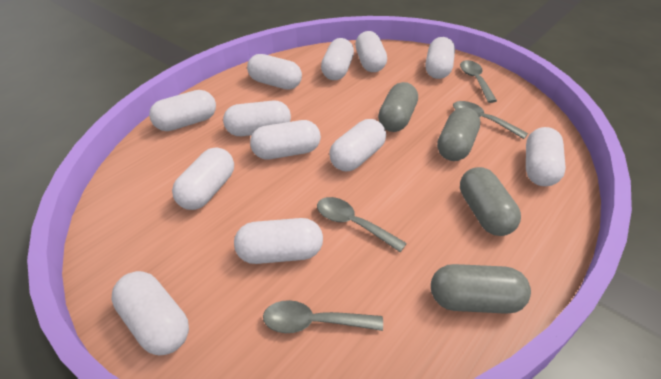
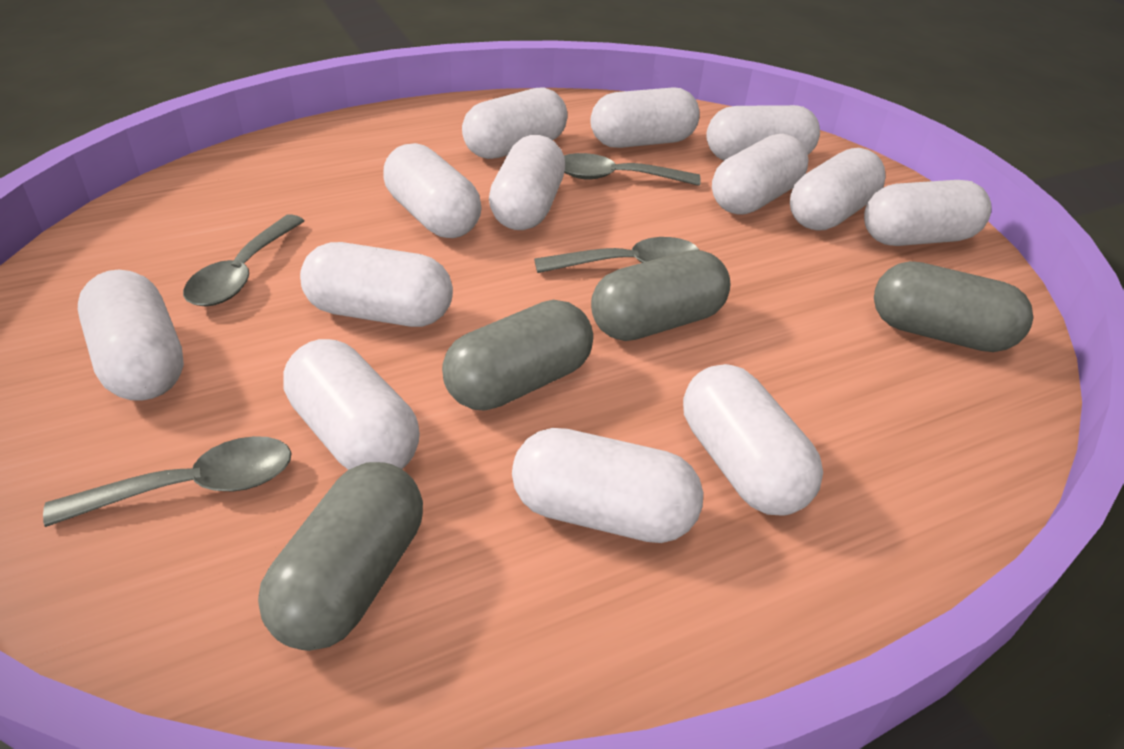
white capsule: [111,271,189,355] [149,90,216,131] [172,147,234,210] [223,101,291,136] [234,218,323,264] [247,54,302,90] [250,120,321,159] [321,38,354,80] [329,119,386,171] [355,31,387,72] [426,37,455,79] [526,127,566,186] = 12 -> [78,270,184,401] [283,339,420,470] [300,242,453,327] [383,143,482,238] [462,87,568,159] [489,135,565,230] [512,428,703,543] [590,87,700,148] [683,364,823,516] [706,105,820,161] [712,134,809,215] [790,148,886,230] [864,180,992,246] = 13

